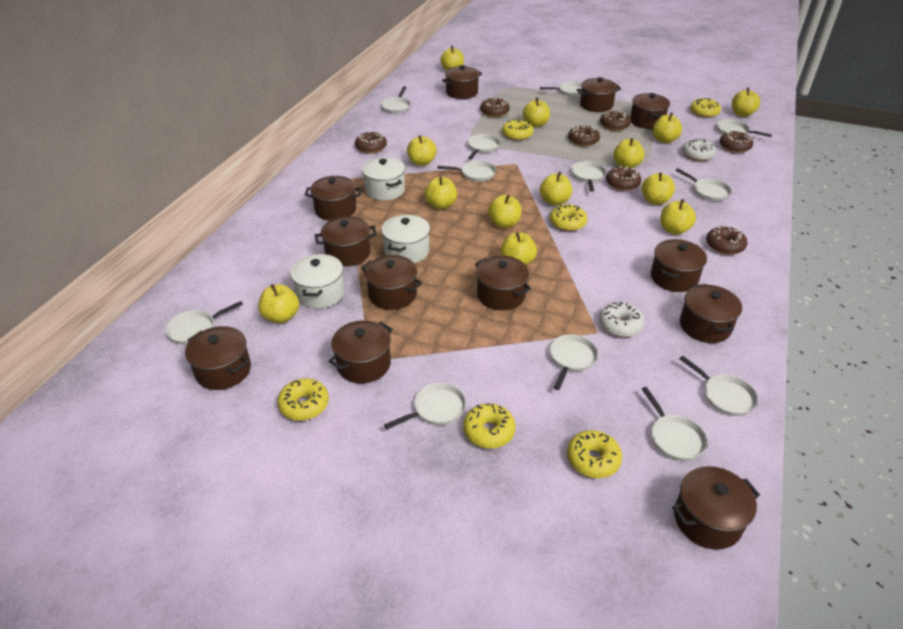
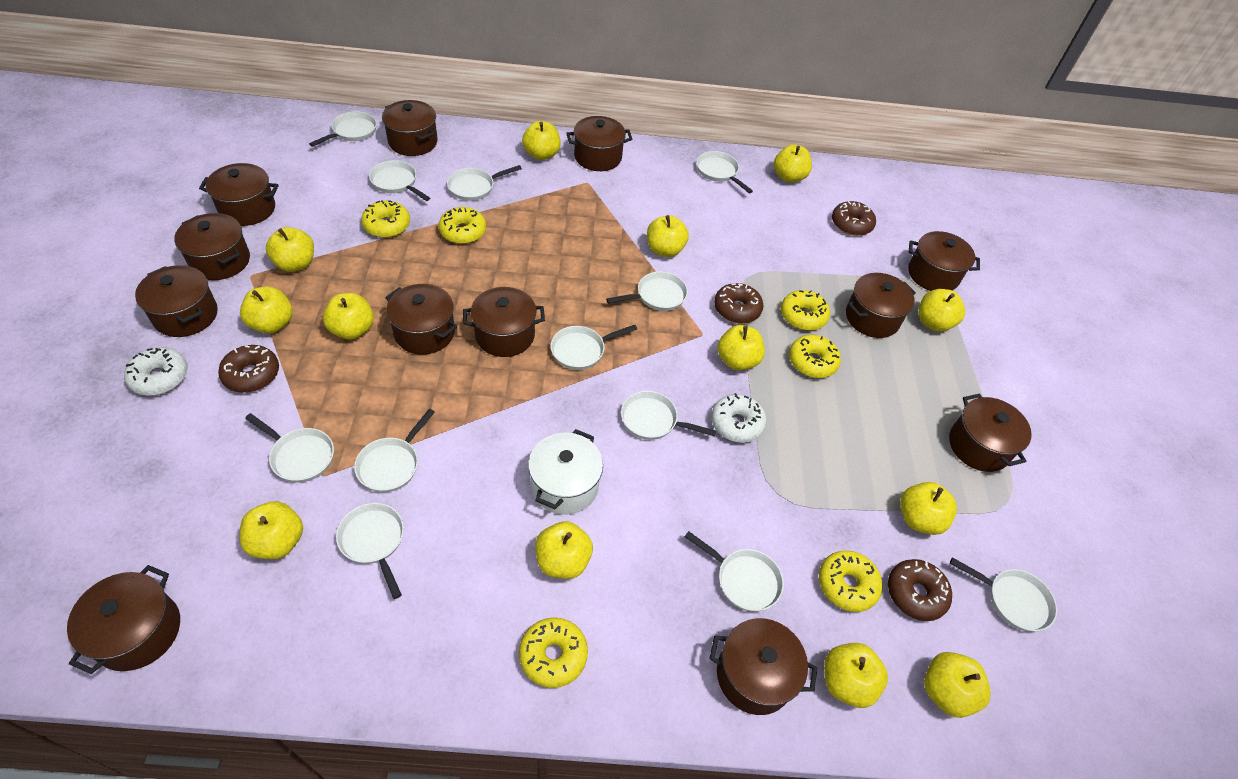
brown donut: [355,131,387,154] [480,97,510,117] [568,125,600,146] [600,110,631,131] [606,166,641,191] [706,226,747,255] [720,131,753,153] = 7 -> [218,345,279,393] [714,283,763,323] [832,201,876,236] [888,559,952,621] = 4
white pot: [290,254,345,309] [362,157,405,200] [381,215,430,263] = 3 -> [528,429,603,515] = 1

